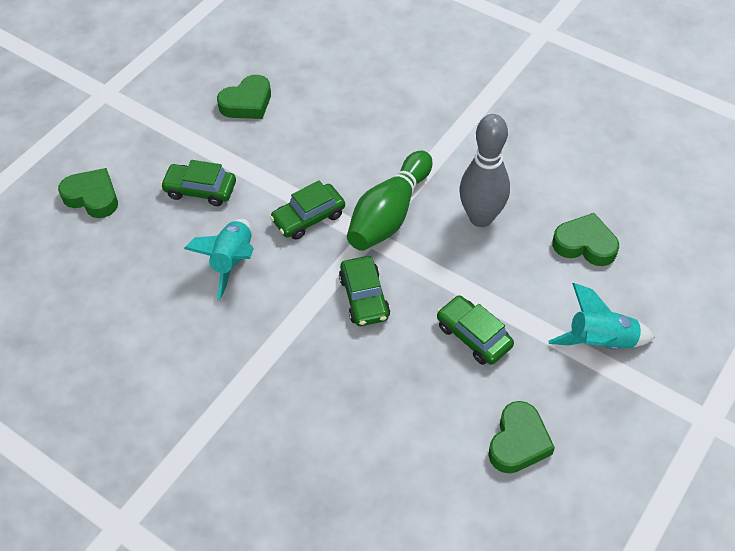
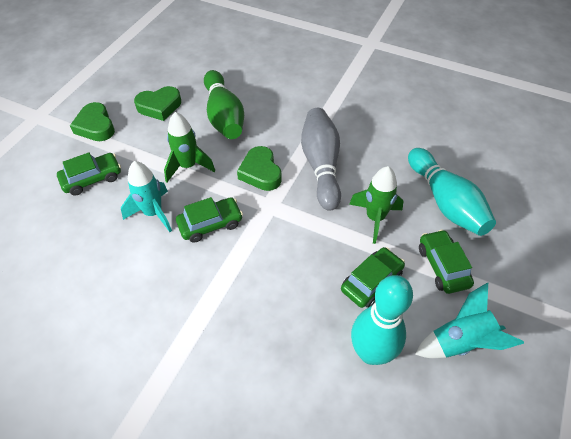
green heart: [58,168,118,218] [217,75,271,119] [488,401,555,474] [552,213,619,266] = 4 -> [70,102,115,141] [134,86,181,121] [237,146,282,191] = 3
green rocket: none = 0 -> [164,112,215,182] [349,166,404,244] = 2
turquoise bowling pin: none = 0 -> [351,275,413,365] [408,148,496,236] = 2

